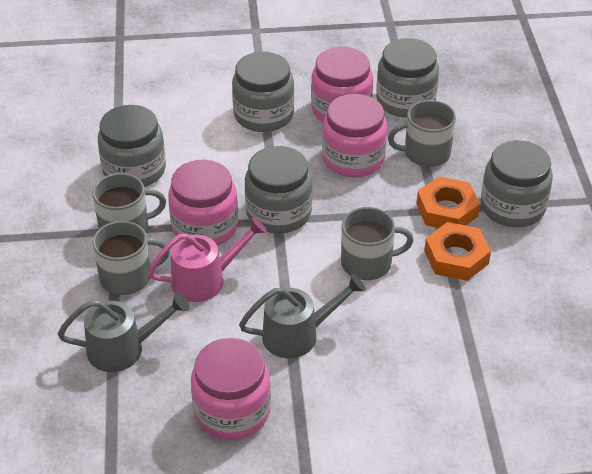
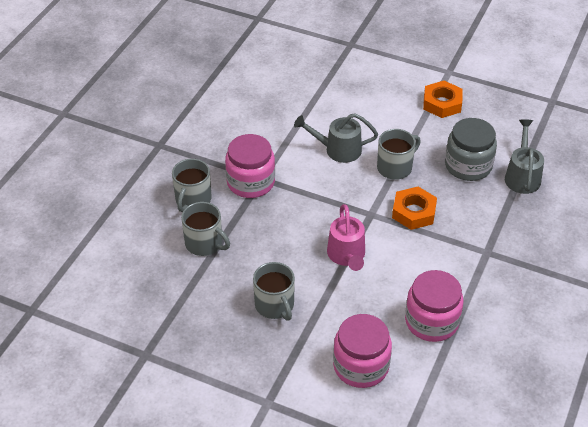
grey jar: [98,105,166,187] [232,52,294,132] [245,146,313,234] [376,38,439,118] [481,140,553,227] = 5 -> [445,118,497,181] = 1
pink jar: [168,160,238,246] [191,338,271,440] [311,47,373,122] [322,94,387,178] = 4 -> [225,134,275,198] [333,314,392,388] [405,270,464,342] = 3

